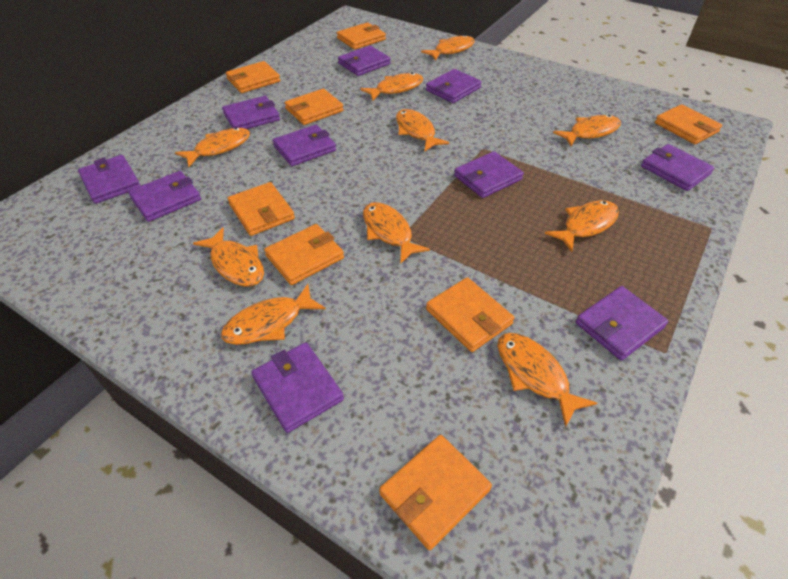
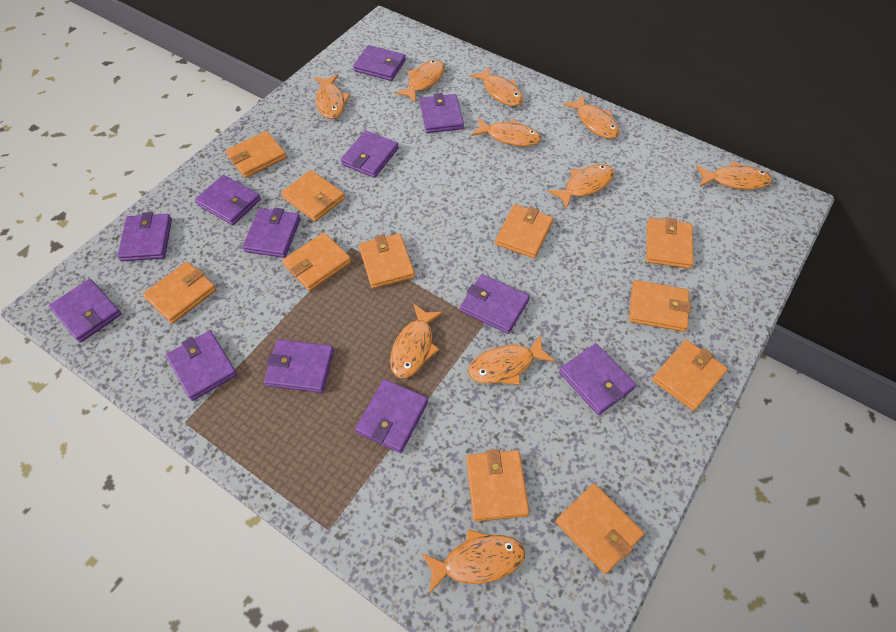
orange wallet: [226,61,280,93] [228,182,295,236] [264,224,344,285] [285,89,344,125] [337,22,386,50] [379,435,492,550] [426,277,514,352] [655,104,722,144] = 8 -> [143,262,216,324] [225,131,287,178] [281,170,345,222] [282,233,351,291] [359,233,415,288] [466,449,529,522] [495,204,553,258] [556,484,644,574] [629,280,691,332] [646,218,693,269] [652,340,728,411] = 11
purple wallet: [78,155,141,204] [128,171,201,222] [222,96,280,129] [251,342,344,433] [272,125,336,166] [338,46,391,76] [426,69,482,103] [454,151,524,198] [575,286,669,360] [641,144,715,191] = 10 -> [49,279,122,343] [117,212,172,261] [166,331,237,401] [195,175,261,225] [242,208,301,258] [264,339,334,393] [341,130,399,178] [353,45,406,81] [355,379,428,453] [420,93,464,133] [460,274,530,334] [559,343,636,415] = 12

